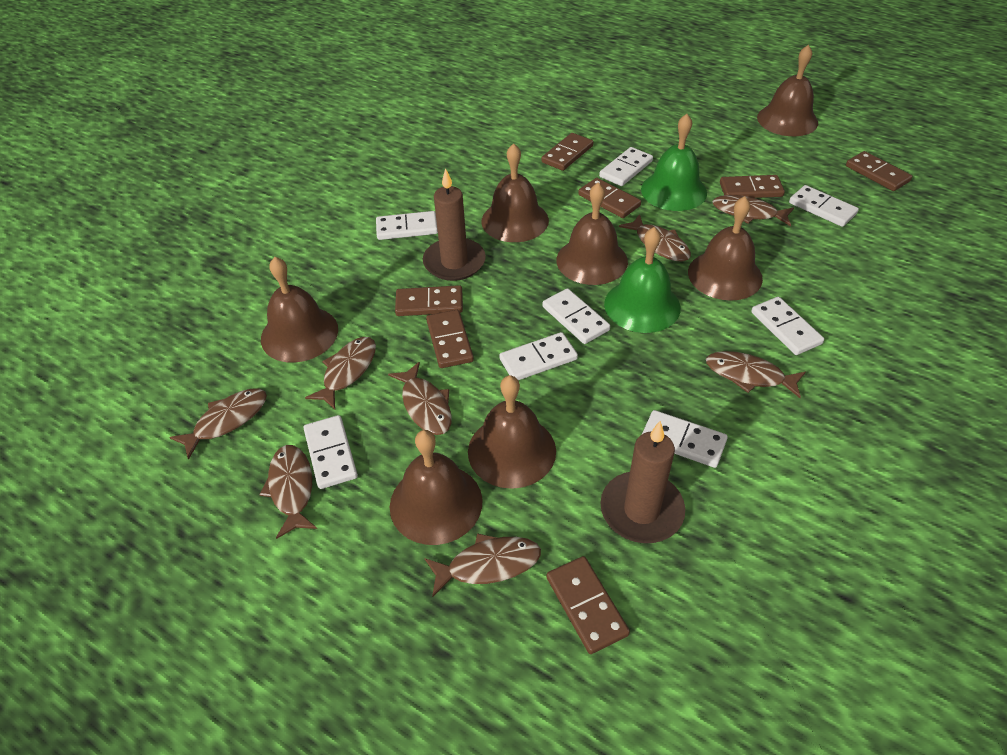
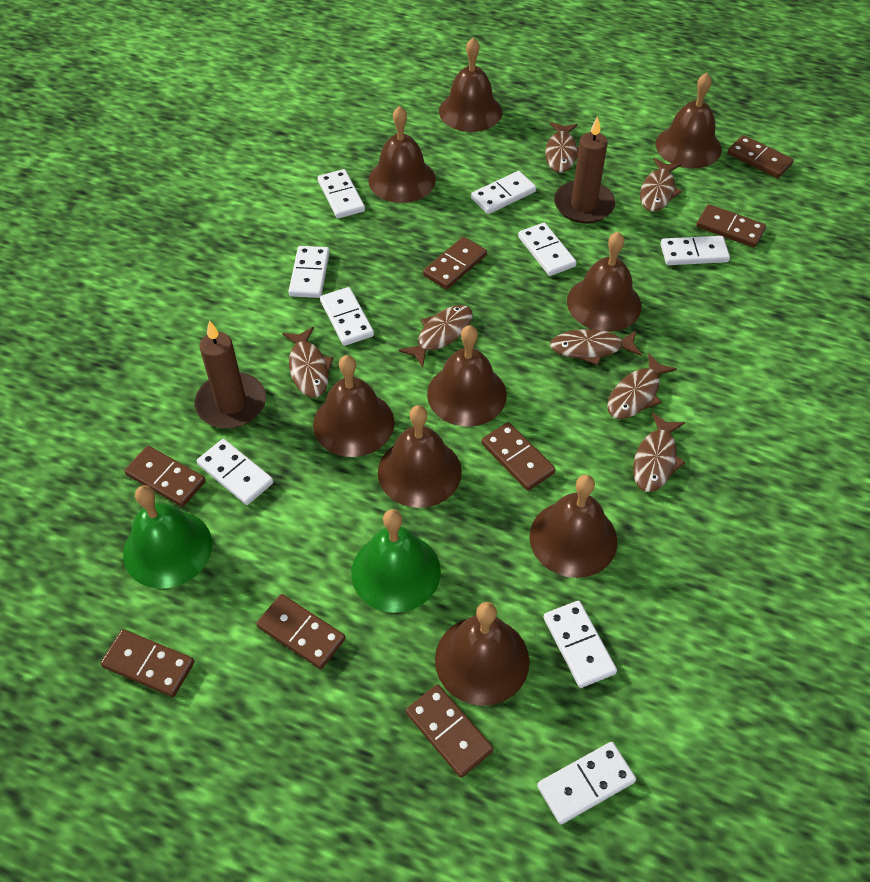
brown bell: [261,257,338,363] [390,430,483,545] [468,375,556,489] [481,143,549,242] [556,183,628,285] [688,196,763,301] [757,45,818,136] = 7 -> [313,355,394,457] [368,106,436,203] [378,405,462,508] [427,325,507,427] [435,602,530,706] [439,37,502,132] [530,475,617,578] [567,232,641,332] [656,73,722,168] = 9
brown domino: [395,285,463,316] [426,310,474,368] [541,133,593,171] [547,556,630,654] [578,178,641,218] [720,175,785,198] [846,151,912,191] = 7 -> [100,629,195,697] [124,446,206,507] [256,594,345,669] [406,684,494,778] [423,237,487,289] [481,422,556,491] [696,204,766,248] [727,135,794,178] = 8
brown fish: [169,389,267,460] [259,445,317,539] [305,337,376,409] [388,362,452,435] [424,533,541,597] [619,214,691,262] [706,351,806,398] [712,195,794,226] = 8 -> [282,327,334,397] [398,305,473,367] [545,122,579,173] [550,329,642,365] [607,353,677,419] [633,413,685,492] [640,158,682,212] = 7
white domino: [304,415,358,489] [376,211,438,240] [499,332,578,380] [542,288,610,344] [599,147,653,186] [642,410,728,468] [751,297,824,355] [789,185,859,227] = 8 -> [197,439,273,505] [289,246,330,298] [318,169,365,219] [320,287,374,346] [471,171,536,214] [518,223,577,276] [537,742,636,824] [543,601,617,688] [660,236,730,265] = 9

